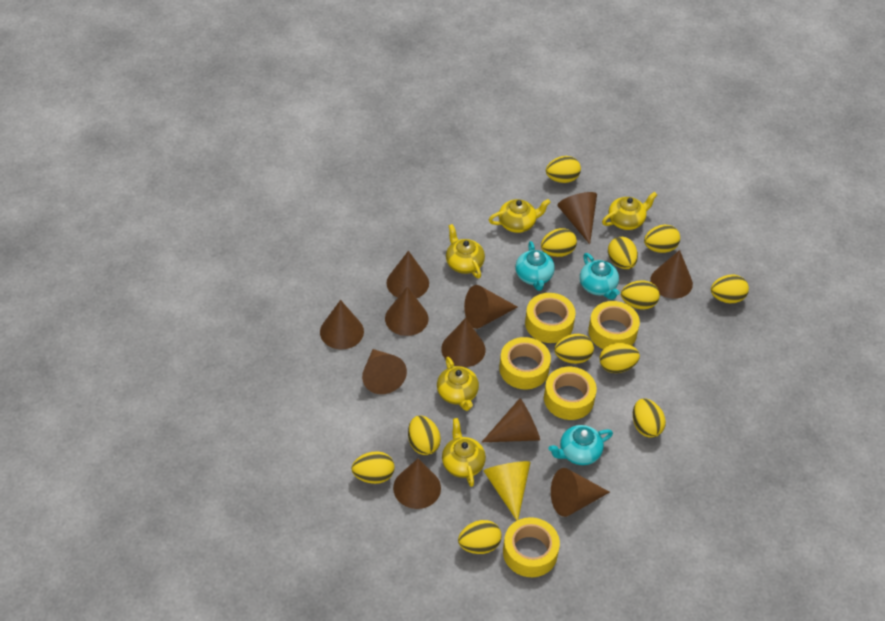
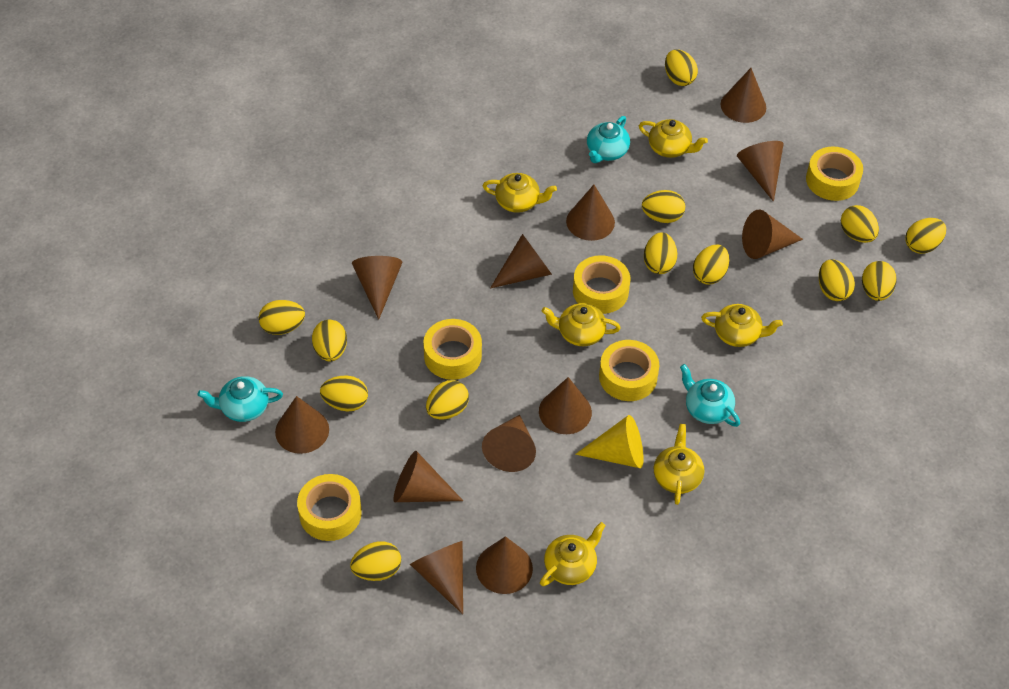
brown cone: [320,300,364,349] [362,349,407,394] [385,287,428,336] [386,251,429,298] [393,459,441,509] [441,318,486,367] [464,285,517,329] [482,398,540,442] [551,468,610,517] [557,192,597,244] [650,250,693,299] = 11 -> [275,396,329,454] [352,256,402,320] [393,451,463,502] [410,541,463,614] [476,536,533,594] [482,415,536,472] [490,234,552,288] [539,377,592,434] [566,185,615,241] [721,68,766,123] [737,141,784,202] [742,210,803,259] = 12
yellow egg: [352,451,394,484] [408,416,441,455] [458,520,502,554] [541,228,577,257] [546,156,581,183] [554,334,594,364] [600,343,640,373] [608,237,638,269] [621,280,660,310] [633,399,666,438] [644,225,680,253] [711,275,749,303] = 12 -> [259,300,305,335] [312,320,347,362] [320,376,368,412] [350,541,401,581] [426,380,469,419] [642,190,685,223] [644,232,677,274] [665,49,698,86] [693,245,729,285] [819,259,855,301] [841,205,879,243] [862,261,897,301] [905,218,946,254] = 13
yellow teapot: [437,357,479,411] [442,418,486,487] [446,224,485,278] [489,199,551,233] [602,192,657,230] = 5 -> [483,173,557,213] [540,522,606,586] [542,303,621,346] [639,119,708,158] [654,424,704,505] [701,304,783,347] = 6

